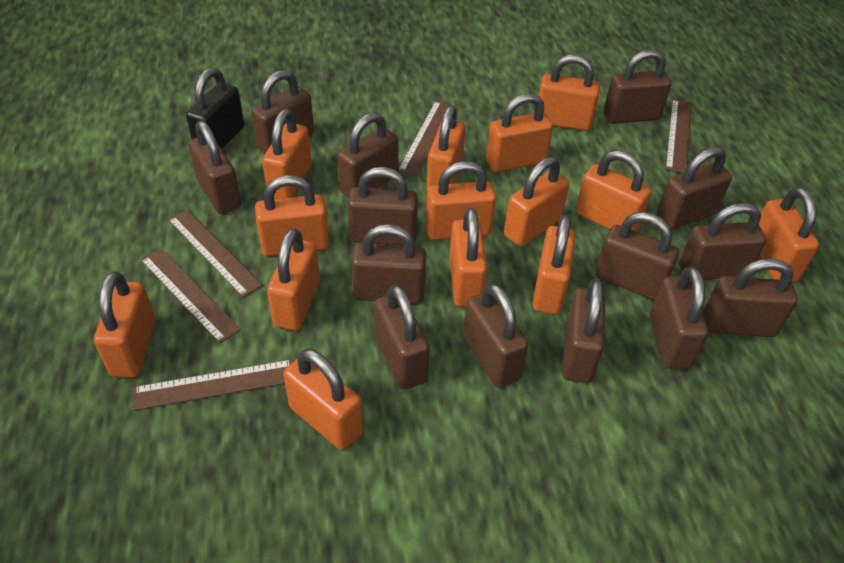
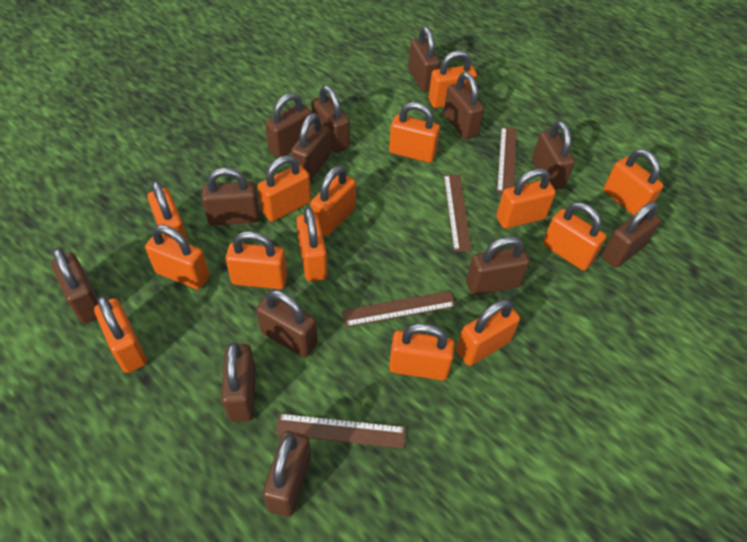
black padlock: [186,67,244,149] = 1 -> none = 0
brown padlock: [188,121,241,214] [251,70,314,153] [337,112,399,198] [348,167,418,246] [351,224,426,304] [374,284,430,390] [463,283,528,388] [562,279,605,383] [595,212,679,300] [604,49,672,124] [650,266,708,369] [656,147,732,230] [679,203,766,280] [703,258,798,337] = 14 -> [51,248,98,324] [202,167,260,226] [221,342,256,422] [256,290,318,358] [263,431,311,517] [265,93,313,158] [291,113,330,181] [311,85,350,153] [408,26,440,92] [443,72,484,139] [466,236,530,295] [532,121,575,190] [601,202,661,268] = 13
brown ruler: [133,359,293,411] [140,248,241,344] [168,209,263,298] [398,101,454,176] [665,99,692,173] = 5 -> [275,413,406,448] [342,291,456,327] [444,175,472,252] [497,127,517,193] = 4

